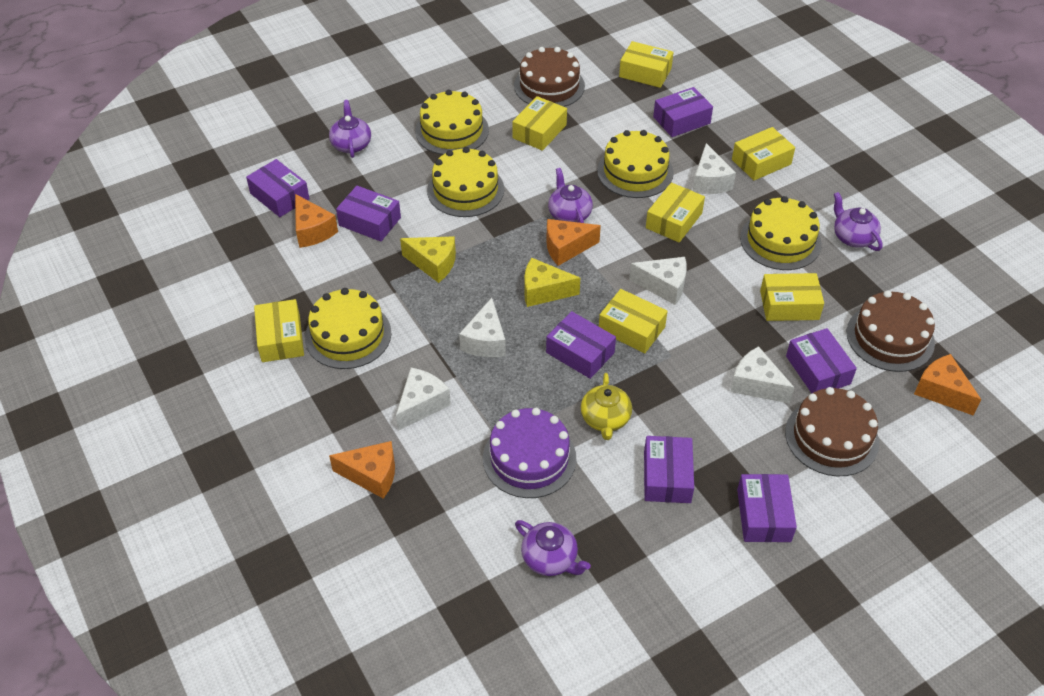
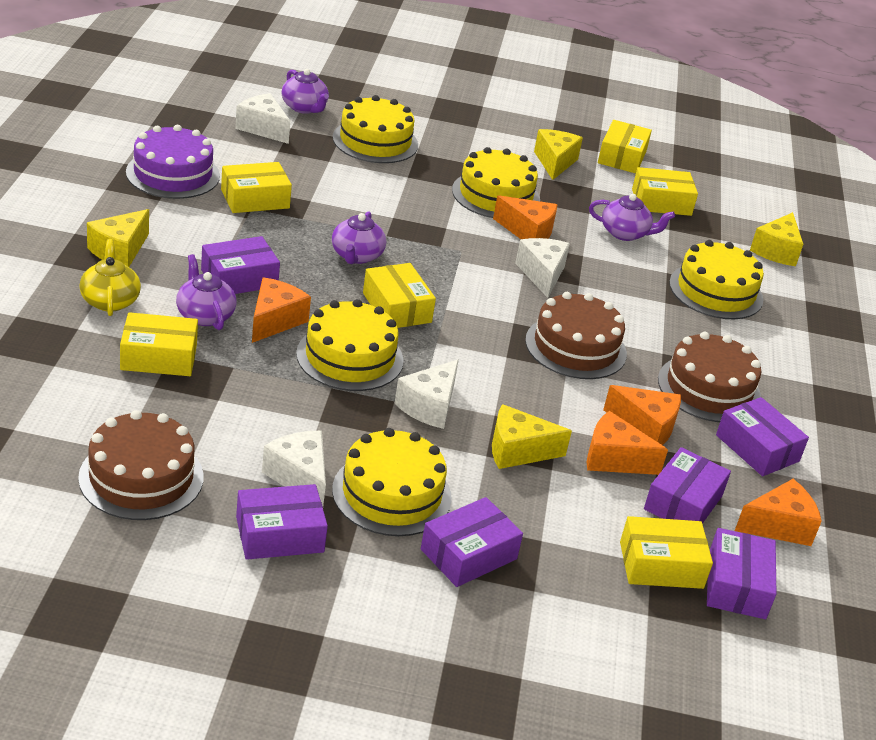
orange cheese: [295,194,338,248] [329,441,395,499] [546,219,601,266] [914,354,982,415] = 4 -> [252,277,311,343] [493,195,558,239] [587,411,668,475] [603,385,681,445] [735,479,822,546] = 5
purple box: [246,159,310,217] [336,186,401,242] [546,311,616,379] [644,436,694,503] [653,87,713,137] [737,474,797,542] [786,328,857,393] = 7 -> [201,236,280,294] [236,484,328,560] [421,497,523,587] [644,447,731,524] [707,528,776,619] [716,397,809,476] = 6
white cheese: [396,368,451,431] [459,298,506,357] [629,257,687,305] [693,143,736,194] [730,346,795,404] = 5 -> [235,93,290,144] [262,431,326,506] [394,359,459,429] [515,238,570,298] = 4
yellow box: [254,299,304,362] [512,96,567,151] [599,289,668,353] [619,41,673,88] [646,182,705,243] [732,127,795,181] [760,273,824,321] = 7 -> [120,312,198,376] [221,162,292,213] [363,263,436,328] [598,120,652,174] [620,516,713,589] [632,167,698,216] = 6
yellow cheese: [400,236,456,283] [524,258,580,307] = 2 -> [87,209,149,267] [492,404,572,469] [534,129,583,180] [750,212,803,266] = 4

